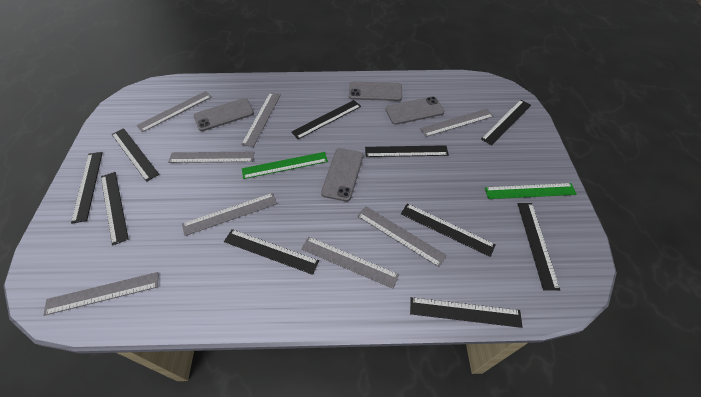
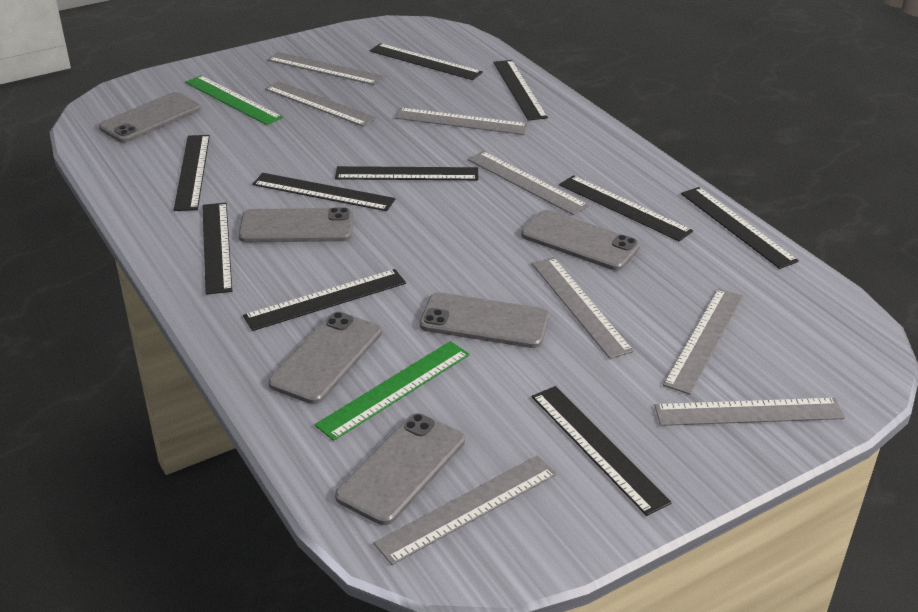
grey phone: [194,98,254,131] [321,148,363,202] [349,81,402,101] [386,97,444,125] = 4 -> [99,92,201,143] [239,207,353,242] [268,312,382,404] [335,413,465,525] [420,292,549,348] [521,210,640,270] = 6

